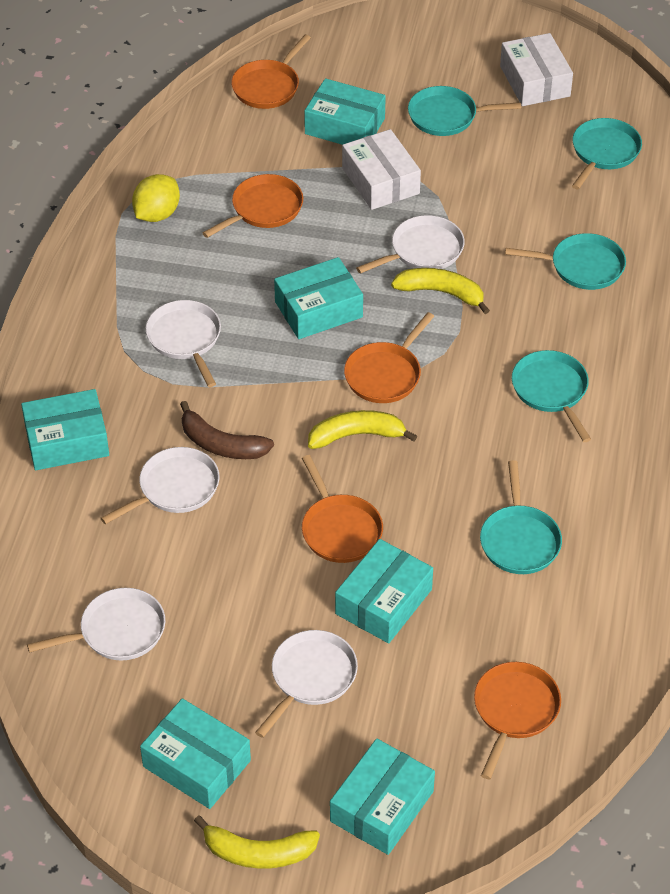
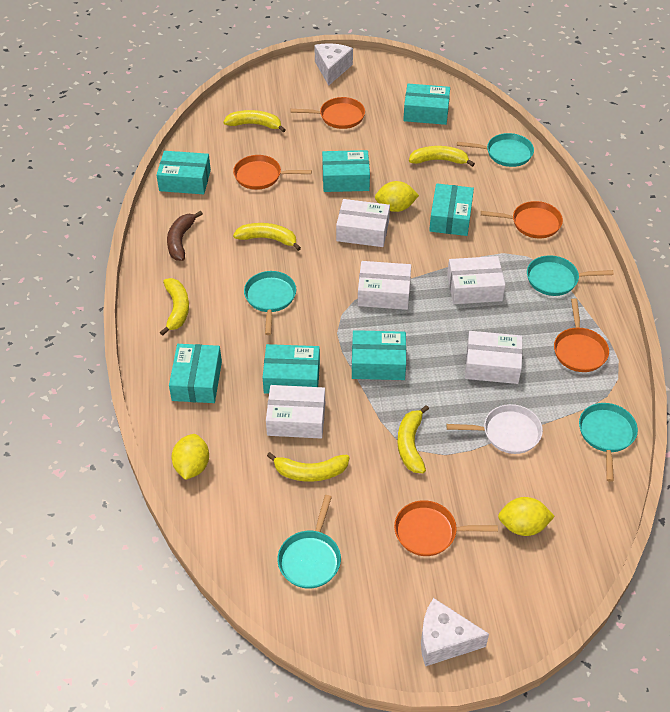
turquoise box: [21,389,109,470] [140,698,251,809] [274,257,363,339] [304,78,386,145] [330,738,435,855] [335,539,433,643] = 6 -> [157,151,211,194] [169,344,222,403] [263,344,320,394] [322,150,370,192] [352,330,406,380] [403,84,450,125] [429,183,474,236] = 7
white box: [342,129,421,210] [500,33,573,106] = 2 -> [266,385,325,439] [336,199,390,247] [358,261,411,310] [447,256,505,304] [465,331,522,384] = 5
white cheese: none = 0 -> [314,43,353,86] [421,598,489,666] = 2
white pan: [27,588,165,660] [101,447,220,524] [146,300,221,387] [255,630,358,738] [356,215,465,274] = 5 -> [446,404,543,454] = 1
yellow banana: [194,816,320,869] [308,410,417,449] [391,268,490,314] = 3 -> [160,278,189,336] [224,110,286,132] [233,223,301,251] [267,452,350,482] [397,405,429,473] [409,146,475,167] = 6
yellow lemon: [132,174,180,222] = 1 -> [172,434,209,480] [375,181,419,212] [498,497,555,536] = 3

